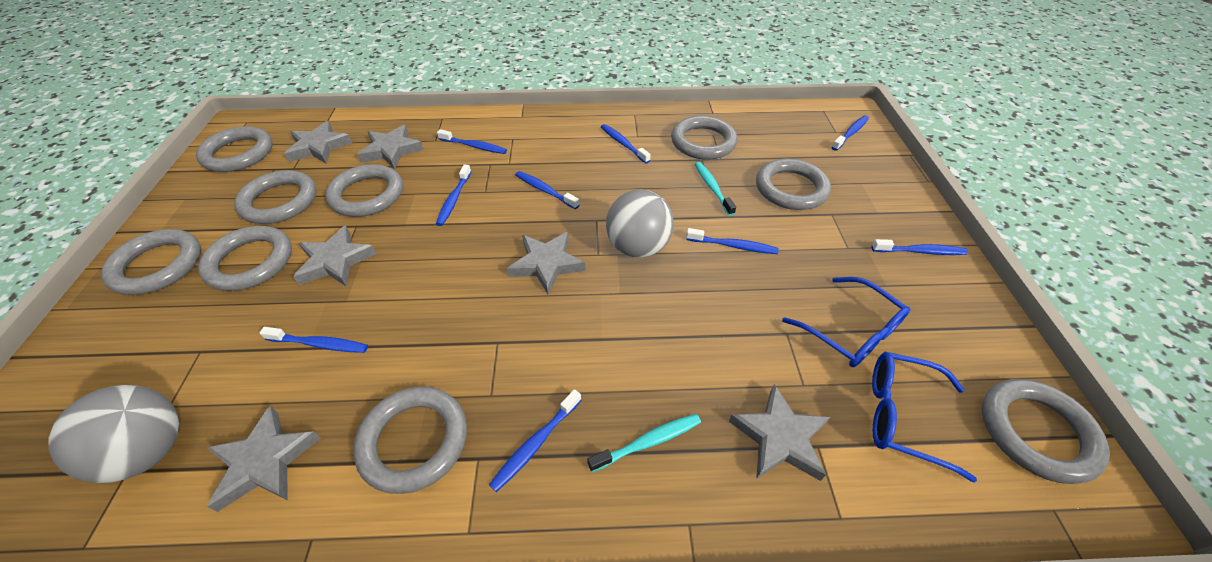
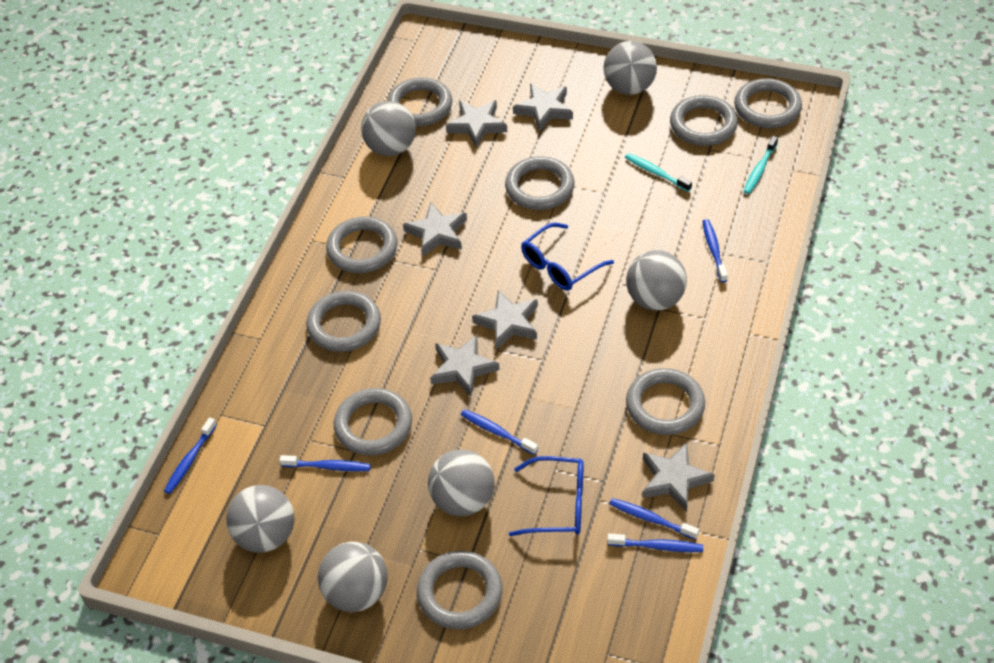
blue toothbrush: [260,327,368,353] [436,165,471,226] [437,129,507,154] [489,389,581,492] [515,171,579,209] [601,124,651,163] [686,228,779,254] [832,115,869,151] [872,239,968,255] = 9 -> [164,417,217,494] [279,455,371,471] [461,409,538,455] [607,534,703,552] [609,498,699,540] [702,219,728,283] = 6
grey ball: [49,385,179,483] [606,189,674,258] = 2 -> [226,485,294,553] [318,542,388,612] [361,101,416,156] [428,449,495,516] [603,41,657,95] [626,250,687,311] = 6

